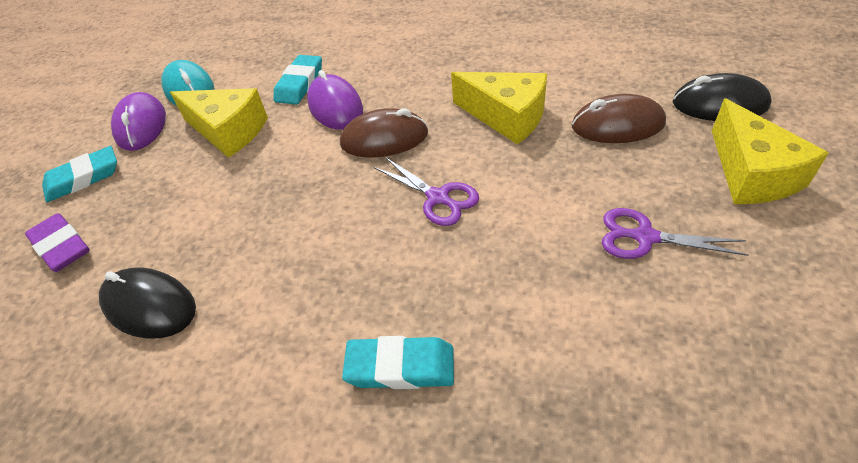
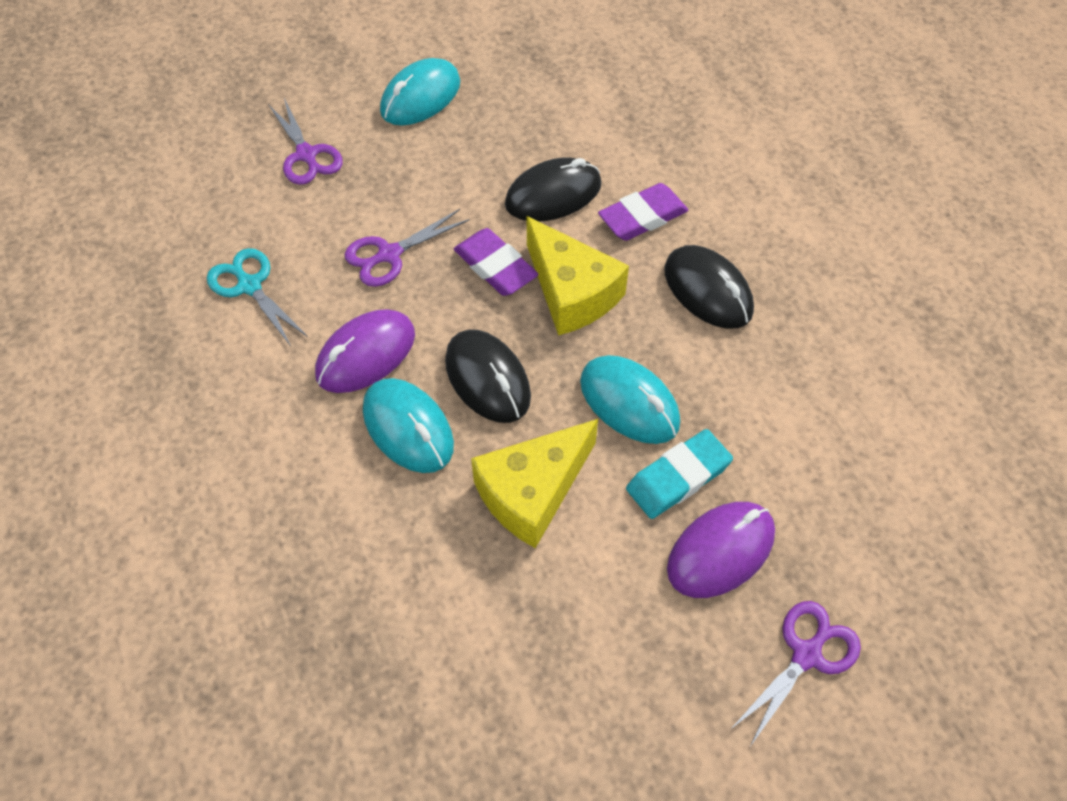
black mouse: [99,267,196,339] [673,73,771,121] = 2 -> [445,330,531,423] [505,157,601,221] [664,245,754,329] = 3
brown mouse: [340,108,428,157] [572,94,666,143] = 2 -> none = 0
purple eraser: [25,213,90,272] = 1 -> [454,228,539,296] [598,183,688,241] = 2
purple scissors: [374,157,479,226] [602,208,749,259] = 2 -> [268,98,343,185] [345,209,470,287] [730,601,861,748] = 3
turquoise eraser: [42,146,117,202] [273,55,322,105] [342,336,454,389] = 3 -> [626,429,733,519] = 1
turquoise mouse: [161,60,214,106] = 1 -> [363,378,454,473] [380,58,460,126] [580,355,680,444] = 3
turquoise scissors: none = 0 -> [207,248,308,346] = 1
yellow cheese: [170,88,268,158] [451,72,547,145] [712,98,829,204] = 3 -> [471,419,598,548] [527,216,629,335] = 2

